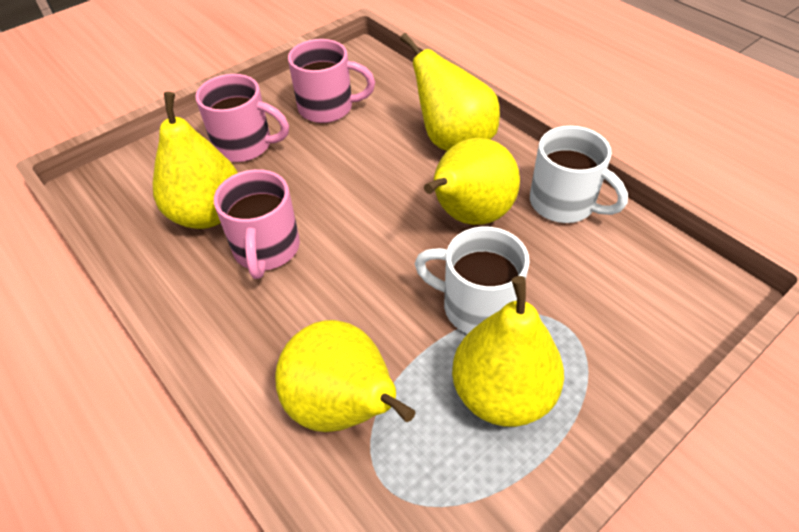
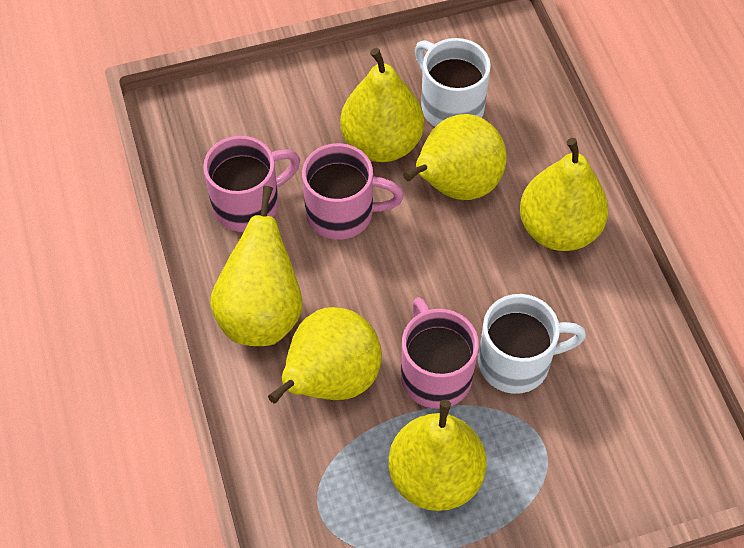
yellow pear: [153,92,238,229] [275,320,415,432] [400,33,500,151] [424,138,520,225] [452,276,564,427] = 5 -> [210,186,302,346] [268,307,382,404] [340,48,424,162] [389,400,487,511] [403,114,507,200] [520,138,609,251] = 6

